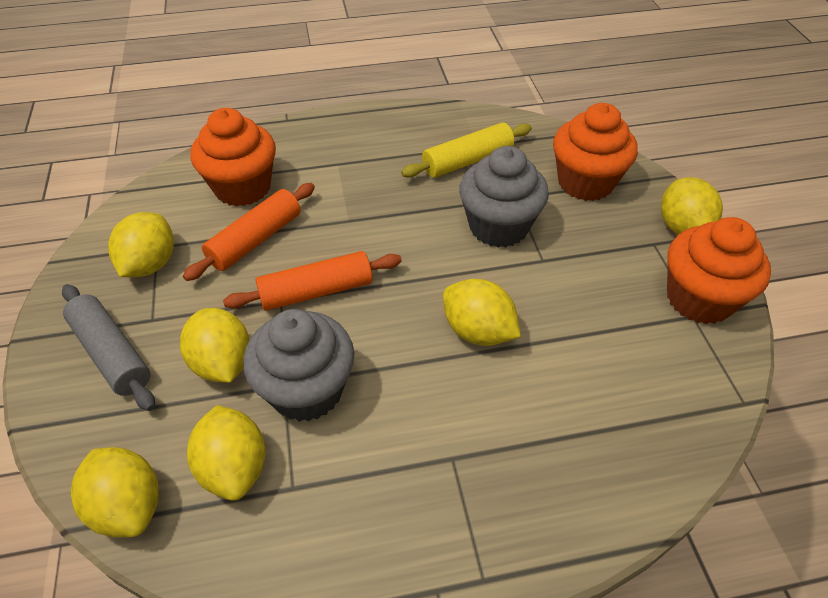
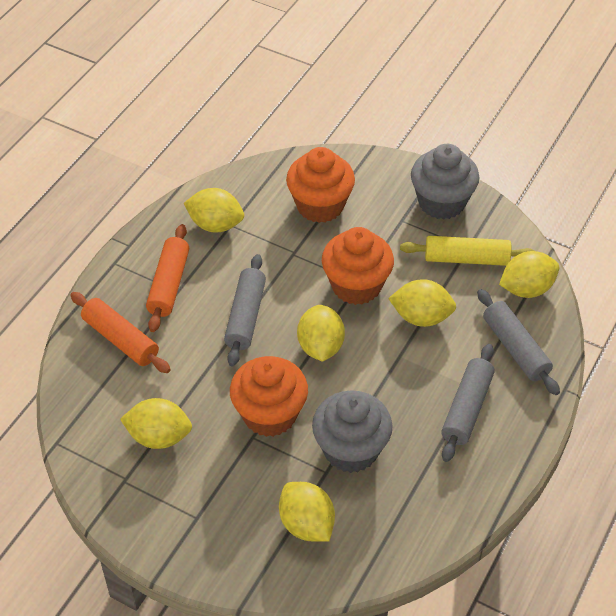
grey rolling pin: [62,284,155,411] = 1 -> [224,254,266,367] [441,344,495,462] [477,289,560,395] = 3

